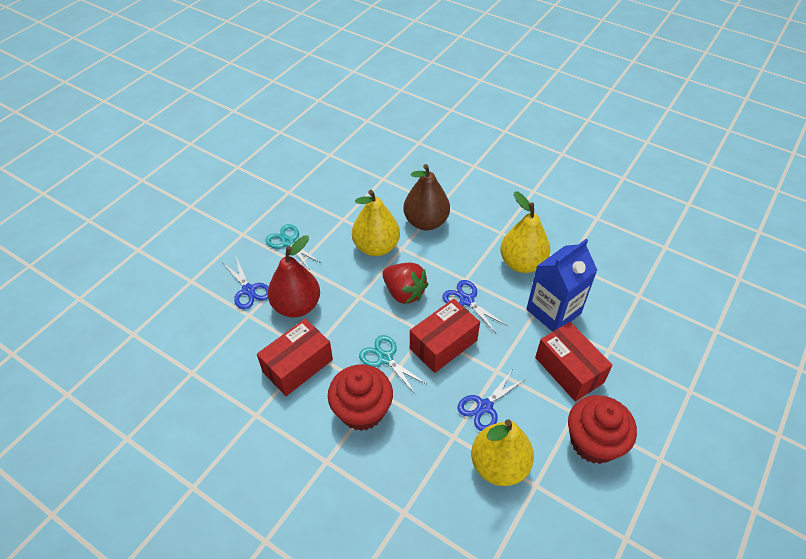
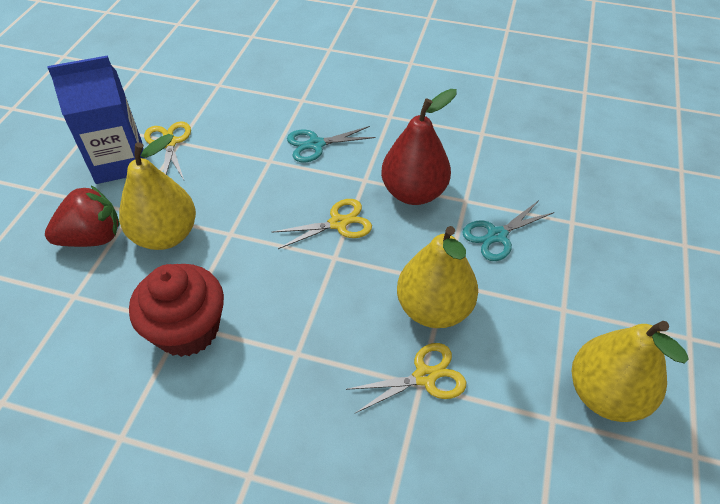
blue scissors: [223,257,269,310] [442,280,506,333] [457,369,527,431] = 3 -> none = 0
brown pear: [403,164,450,230] = 1 -> none = 0
red box: [257,319,333,396] [410,299,480,373] [535,322,613,402] = 3 -> none = 0
red cupcake: [328,365,393,431] [568,395,637,464] = 2 -> [129,264,224,357] = 1
yellow scissors: none = 0 -> [144,121,191,180] [273,199,372,249] [346,343,466,413] = 3

